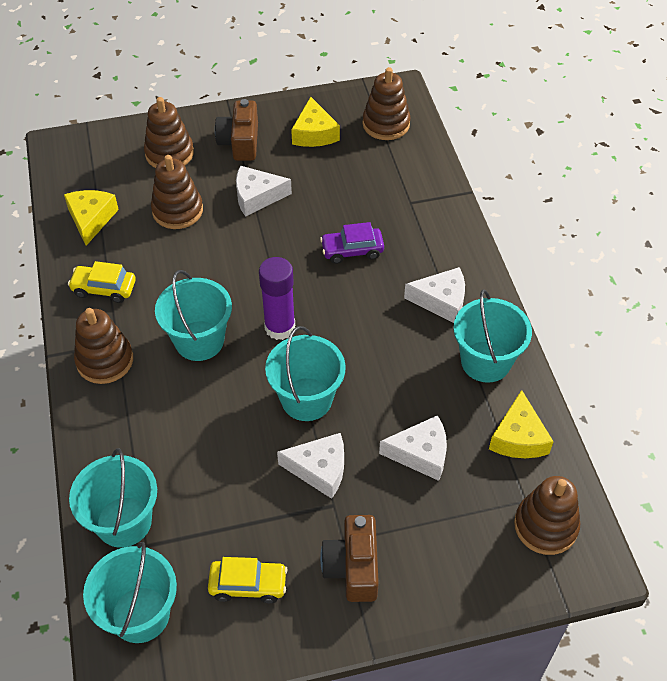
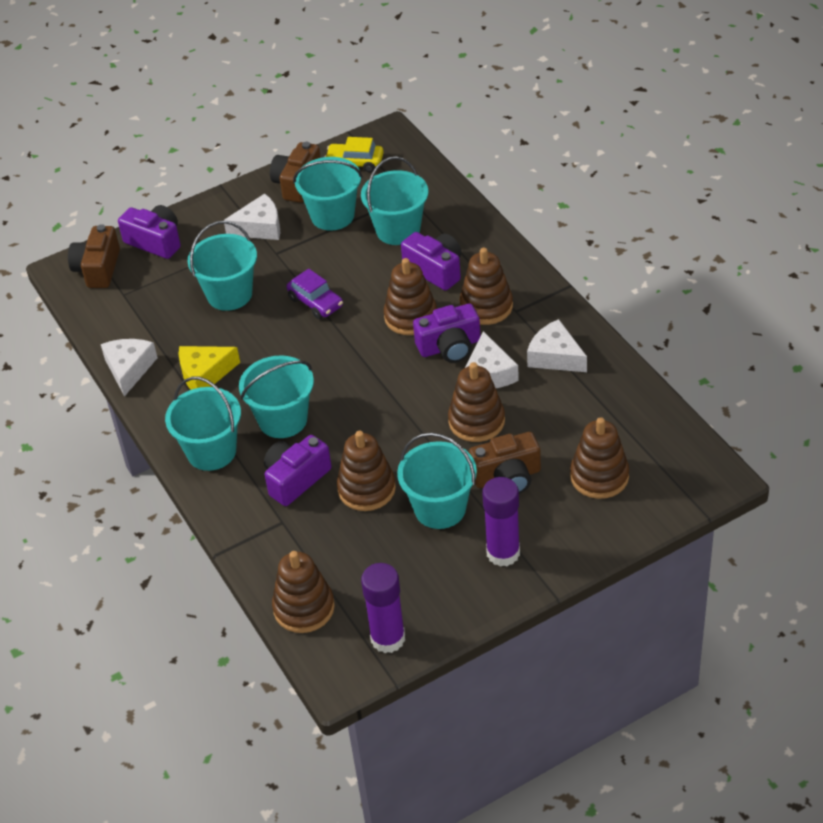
brown camera: [215,99,258,161] [320,515,379,602] = 2 -> [68,224,120,288] [270,142,321,203] [469,432,541,494] = 3
brown stacking toy: [74,308,133,384] [144,97,194,168] [151,155,203,229] [362,67,410,140] [514,476,580,555] = 5 -> [272,551,335,633] [337,431,396,511] [384,258,437,335] [448,362,505,442] [459,248,513,325] [570,417,629,499] = 6
purple camera: none = 0 -> [118,205,181,259] [264,435,332,506] [401,232,461,290] [413,303,480,363] = 4
purple glue stick: [259,257,295,340] = 1 -> [361,563,405,653] [482,477,520,567] = 2
turquoise bucket: [69,448,157,548] [83,542,177,643] [155,270,232,361] [265,326,346,421] [453,289,532,383] = 5 -> [165,377,241,471] [187,221,257,311] [239,356,314,438] [293,157,363,231] [361,156,428,245] [397,432,477,529] = 6
yellow car: [68,261,136,303] [208,557,288,603] = 2 -> [325,137,384,172] = 1
yellow cheese: [64,190,119,246] [291,97,340,147] [489,390,554,458] = 3 -> [179,346,240,390] = 1

